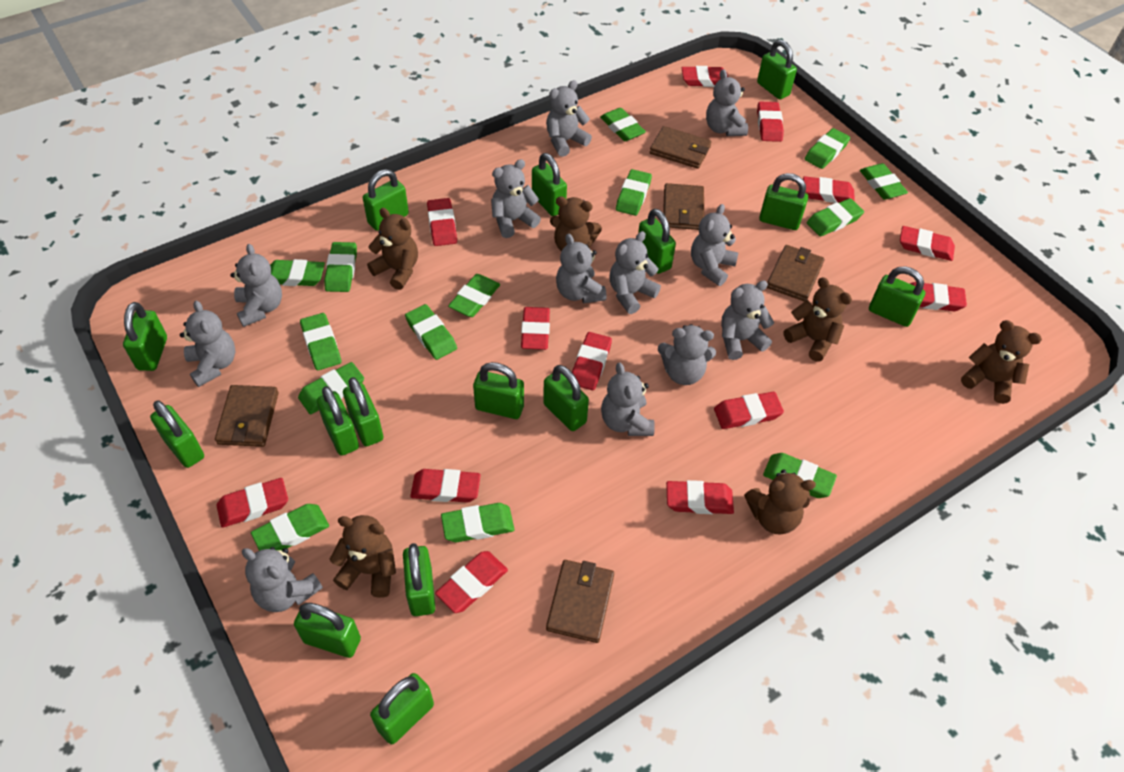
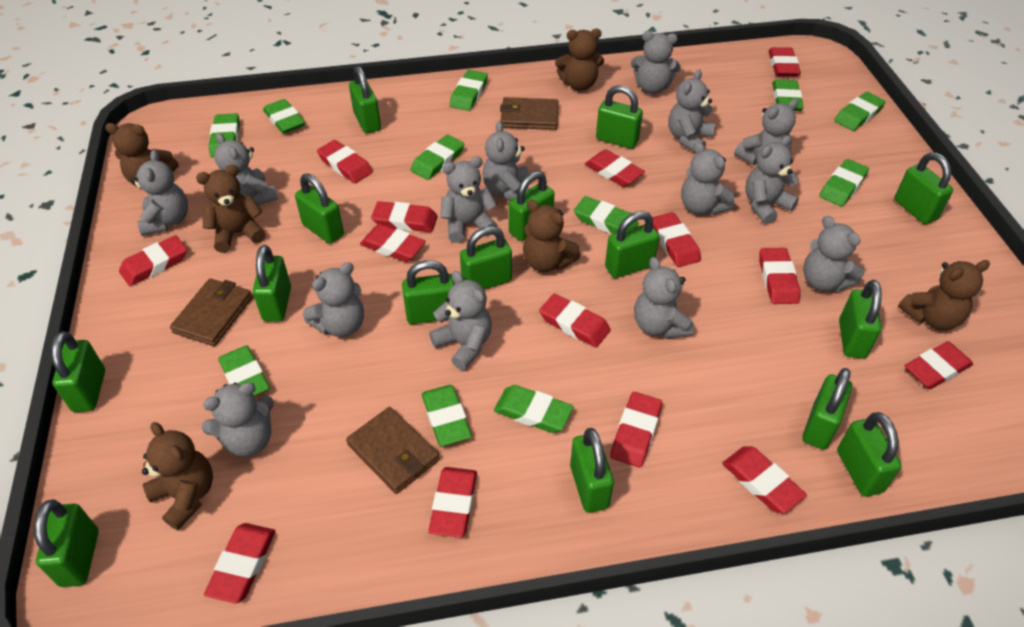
brown wallet: [215,385,279,447] [546,560,614,643] [650,126,712,169] [663,183,704,230] [767,245,824,302] = 5 -> [170,278,253,346] [346,407,440,494] [500,97,558,130] = 3
green eraser: [251,504,329,551] [270,259,325,286] [298,362,364,414] [300,313,342,370] [324,242,357,292] [405,304,457,360] [441,503,514,542] [448,274,500,317] [600,108,646,141] [616,169,652,216] [763,453,837,498] [805,128,850,169] [807,198,864,237] [860,163,908,200] = 14 -> [209,113,240,157] [218,345,270,396] [263,99,305,134] [411,135,464,180] [422,385,472,446] [450,70,488,111] [494,385,574,433] [574,196,639,234] [772,79,804,111] [820,159,869,207] [834,92,886,131] = 11
grey teddy bear: [180,301,236,387] [230,244,282,327] [242,547,323,612] [491,159,541,238] [546,80,592,157] [556,234,607,303] [601,363,655,436] [609,231,661,314] [658,324,716,385] [691,204,738,286] [706,69,748,136] [721,281,774,360] = 12 -> [131,150,188,236] [202,382,274,457] [215,133,278,205] [303,262,364,337] [429,271,492,370] [440,156,497,243] [482,121,529,201] [631,31,681,94] [634,257,694,339] [669,69,715,152] [681,142,735,215] [734,99,799,165] [745,135,799,224] [803,216,864,292] = 14
red eraser: [217,478,288,528] [410,469,481,503] [427,198,457,246] [435,551,508,613] [521,307,550,350] [572,332,612,390] [666,480,734,514] [682,66,728,87] [714,392,784,429] [757,101,784,142] [803,176,855,203] [900,226,955,261] [910,282,967,311] = 13 -> [119,235,187,286] [204,523,276,603] [317,140,373,183] [360,224,426,262] [371,201,438,232] [429,467,477,538] [539,294,611,348] [585,149,645,187] [610,392,662,468] [653,212,701,267] [722,446,807,513] [759,248,800,304] [768,47,801,76] [905,341,973,389] = 14

